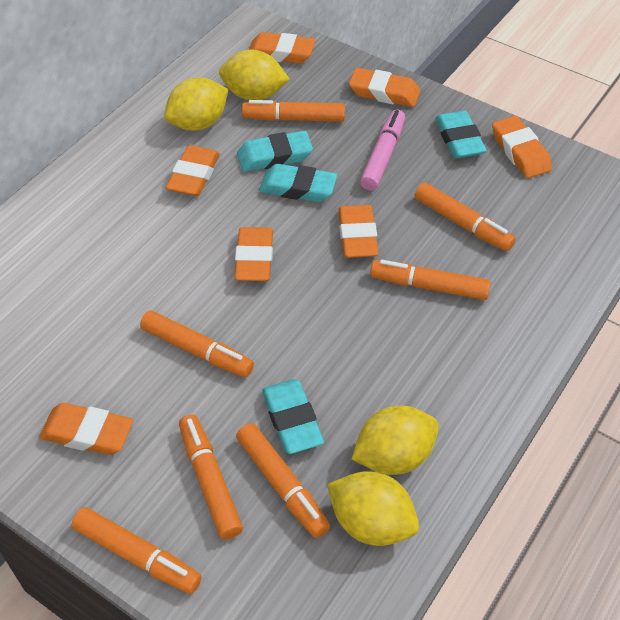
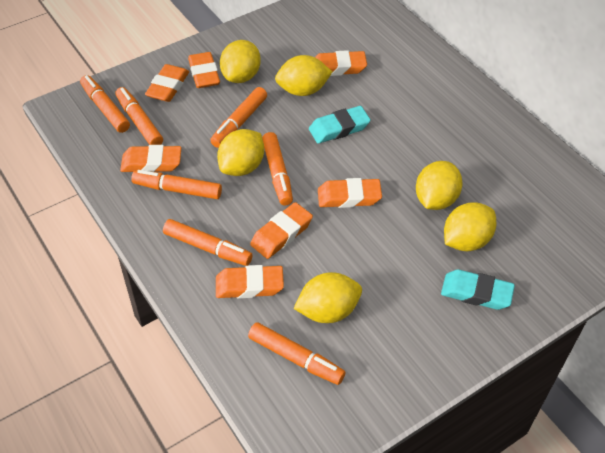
pink marker: [360,110,405,191] = 1 -> none = 0
turquoise eraser: [237,131,313,172] [259,164,337,202] [262,379,324,454] [435,111,487,158] = 4 -> [309,106,371,144] [441,270,515,310] = 2
yellow lemon: [164,77,228,131] [219,50,290,100] [327,471,419,546] [352,406,439,475] = 4 -> [217,129,264,176] [220,40,261,83] [275,55,332,96] [293,272,362,323] [416,161,462,210] [444,202,496,251] = 6

